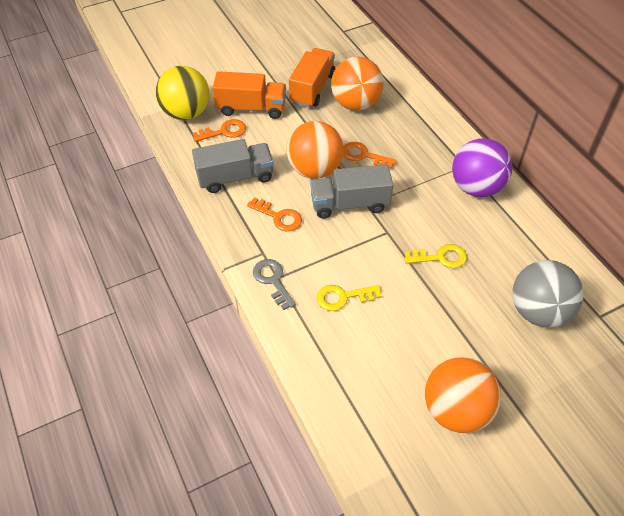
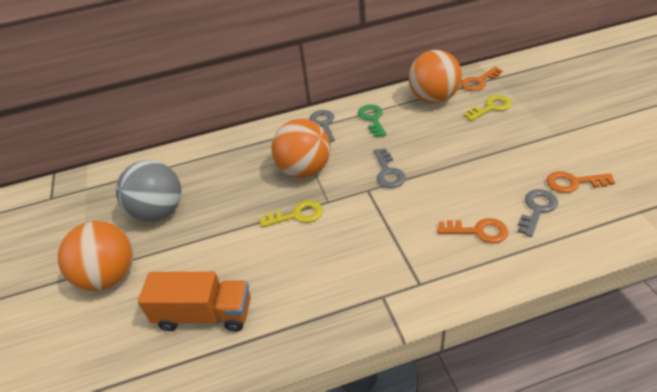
green key: none = 0 -> [358,105,386,137] = 1
grey key: [253,259,296,310] = 1 -> [310,110,335,142] [374,148,406,188] [518,189,558,237] = 3
grey truck: [192,139,274,193] [310,164,393,219] = 2 -> none = 0
orange truck: [212,71,286,119] [289,48,335,108] = 2 -> [138,272,251,332] = 1
purple ball: [452,139,513,197] = 1 -> none = 0
yellow ball: [156,66,210,120] = 1 -> none = 0

